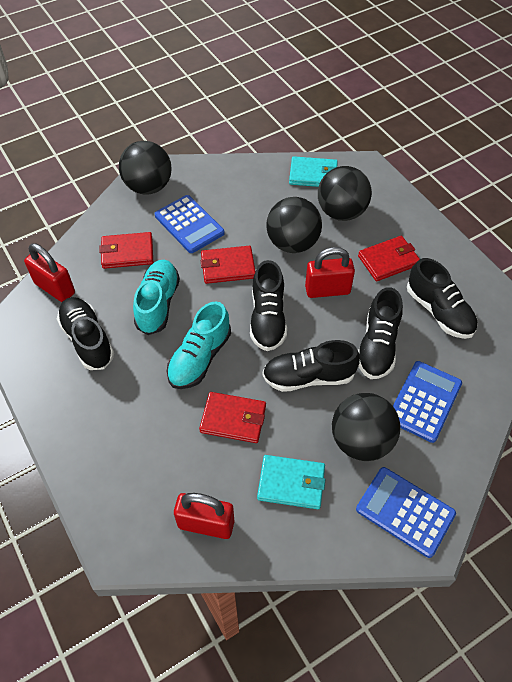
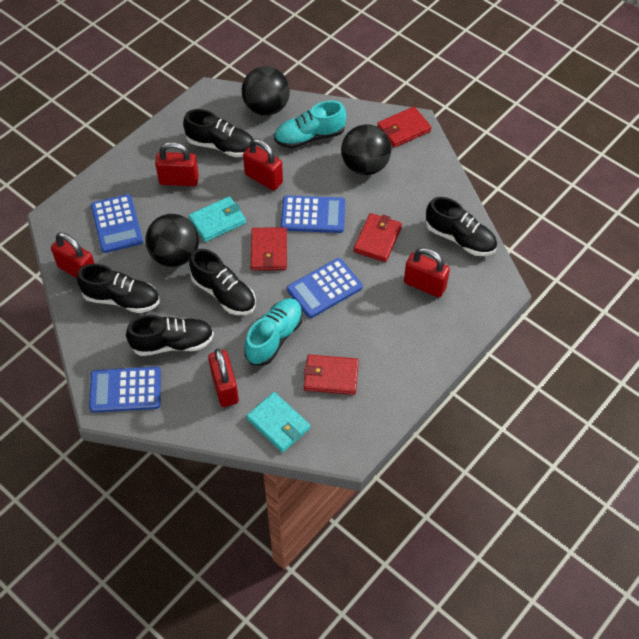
black ball: [119,141,172,195] [266,197,322,253] [318,166,372,221] [332,393,400,461] = 4 -> [145,214,199,267] [242,66,290,116] [341,124,391,175] = 3
blue calculator: [155,195,225,253] [356,467,456,558] [393,361,462,443] = 3 -> [89,367,161,413] [91,194,143,253] [281,195,345,233] [287,258,363,318] = 4
red padlock: [24,243,75,302] [174,493,234,539] [305,247,355,298] = 3 -> [51,232,95,278] [155,142,199,186] [208,348,239,407] [243,139,283,191] [404,248,450,297] = 5

